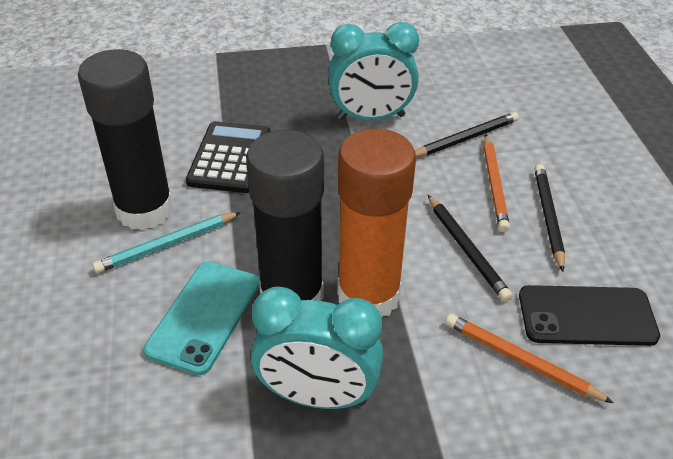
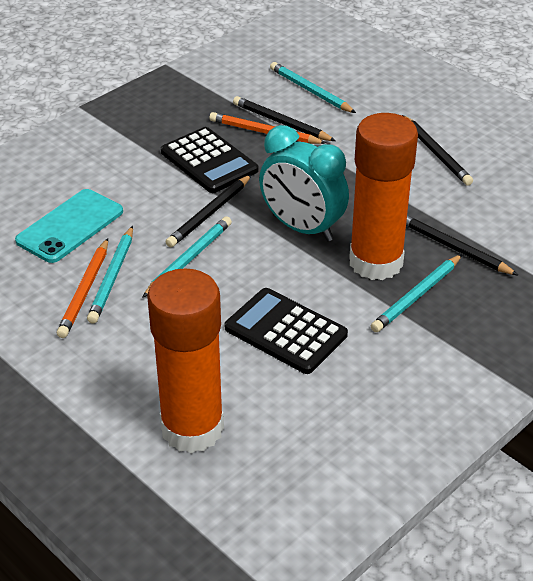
black calculator: [186,121,271,193] = 1 -> [161,127,258,193] [225,288,348,374] = 2
black glue stick: [78,49,174,230] [246,129,324,301] = 2 -> none = 0
black pencil: [415,112,519,157] [428,195,512,302] [534,164,565,272] = 3 -> [166,175,251,247] [233,96,336,141] [402,115,473,186] [406,215,519,276] = 4
black phone: [519,285,660,346] = 1 -> none = 0
orange glue stick: [337,129,416,318] = 1 -> [147,268,224,453] [349,113,418,280] = 2
turquoise clock: [251,287,383,409] [328,22,419,120] = 2 -> [259,125,349,241] = 1
turquoise pencil: [92,212,241,273] = 1 -> [87,226,133,324] [142,216,232,298] [270,62,356,113] [371,254,462,332] = 4

